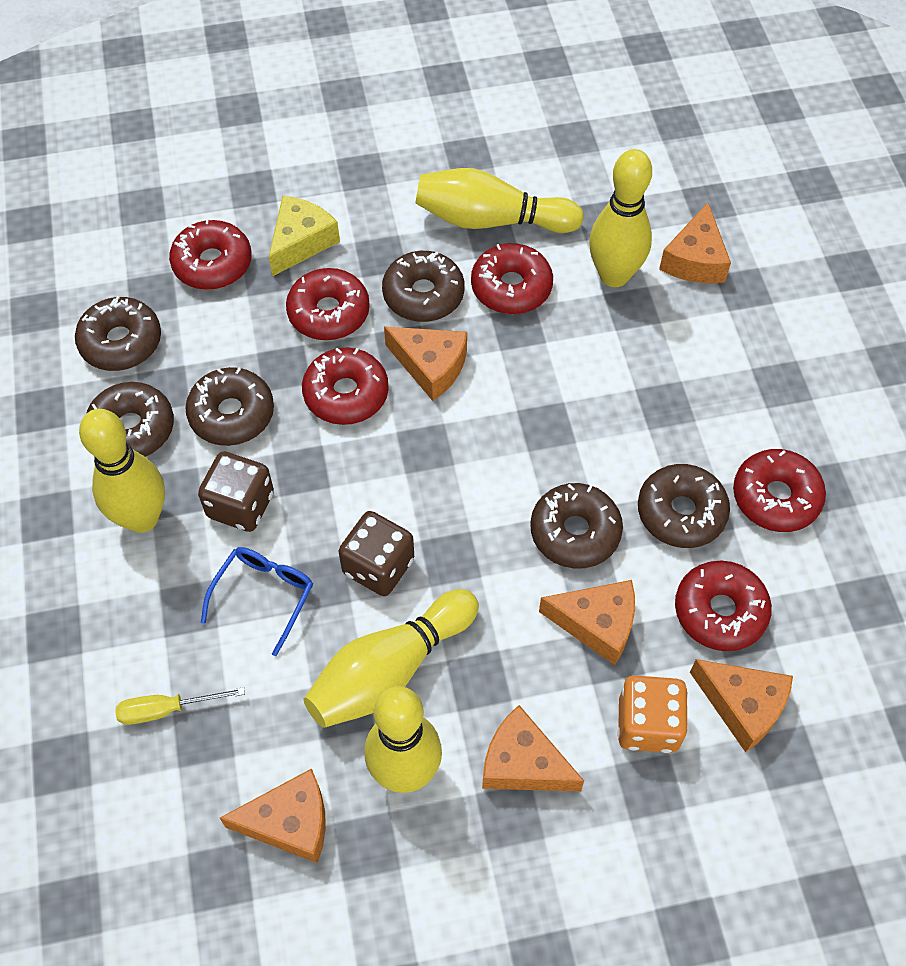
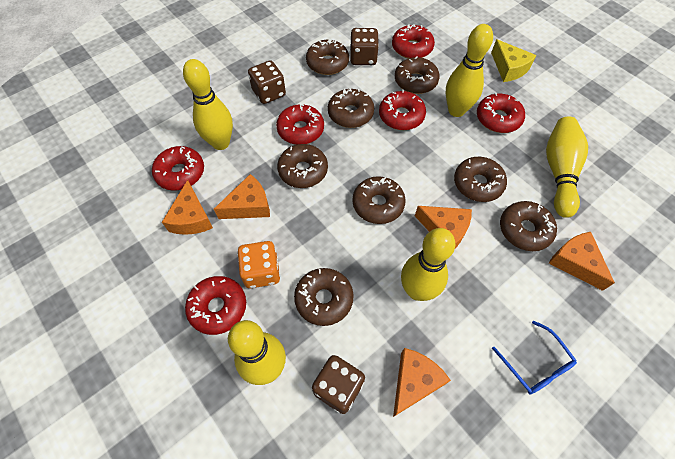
brown dice: [198,452,274,532] [339,511,414,596] = 2 -> [248,60,286,104] [312,355,365,414] [350,28,379,65] = 3
brown donut: [75,296,161,371] [86,382,174,457] [185,367,274,446] [382,251,464,322] [530,483,623,569] [638,464,730,548] = 6 -> [277,144,328,188] [294,268,354,326] [306,39,349,75] [328,88,374,128] [352,176,406,224] [395,57,440,94] [454,157,507,202] [500,201,557,251] = 8
orange cheese: [220,768,326,863] [384,326,467,401] [482,705,584,792] [539,580,635,665] [659,202,731,283] [690,659,793,752] = 6 -> [162,180,213,235] [214,174,270,219] [393,348,451,417] [415,206,472,249] [549,232,615,291] = 5
yellow screwdriver: [115,687,245,725] = 1 -> none = 0

